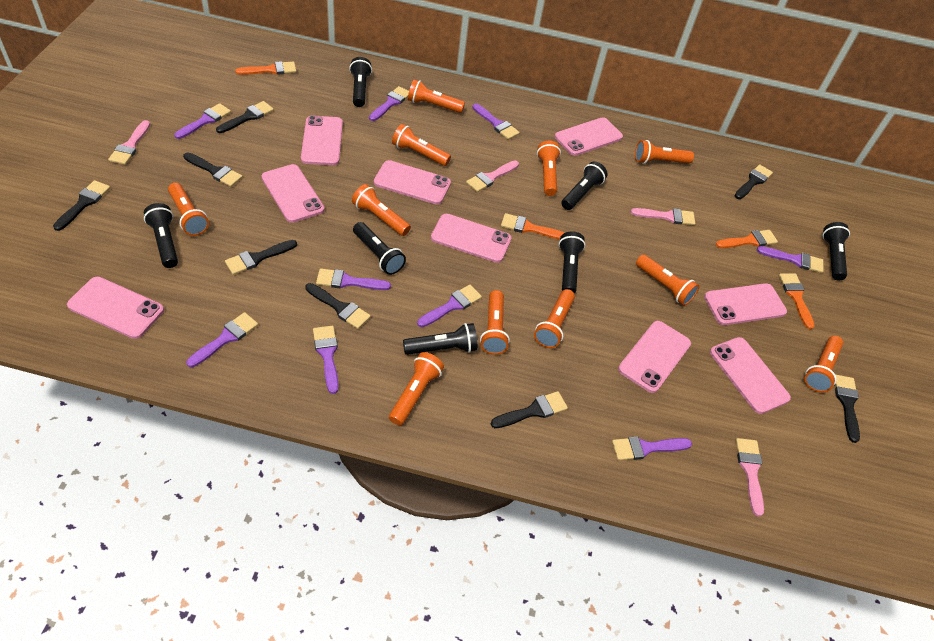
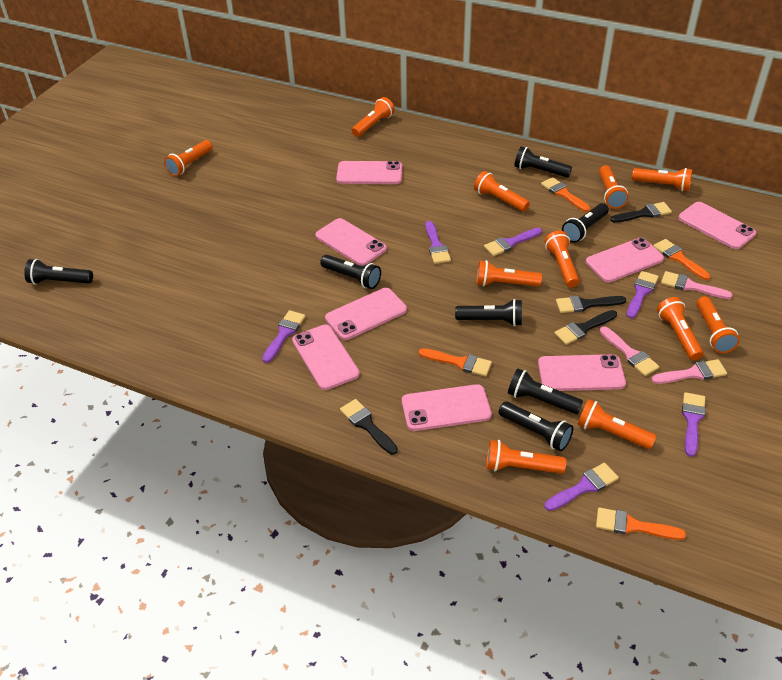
black brush: [53,180,110,231] [183,153,243,187] [216,101,274,133] [225,240,297,275] [305,283,371,329] [491,391,568,428] [735,164,773,199] [835,375,860,443] = 8 -> [340,399,398,455] [554,310,617,345] [556,296,626,313] [610,202,672,223] = 4
pink brush: [108,120,150,165] [466,160,519,192] [631,208,695,225] [736,438,764,517] = 4 -> [600,326,659,376] [651,359,727,384] [661,271,733,299] = 3
pink phone: [67,276,164,339] [261,164,325,223] [301,115,343,165] [374,160,451,205] [431,214,512,263] [555,117,623,156] [618,321,691,393] [704,283,787,325] [710,337,791,414] = 9 -> [292,325,360,390] [315,218,387,266] [325,288,407,340] [336,161,402,184] [402,384,492,431] [538,354,626,391] [586,238,664,283] [678,202,756,249] = 8
purple brush: [174,103,231,139] [186,312,258,367] [313,326,339,394] [316,268,391,290] [369,86,409,121] [417,285,482,327] [472,103,520,140] [612,436,692,460] [757,246,823,273] = 9 -> [262,310,306,363] [425,221,451,264] [484,228,542,256] [544,463,619,511] [627,271,659,318] [682,392,706,457] = 6

